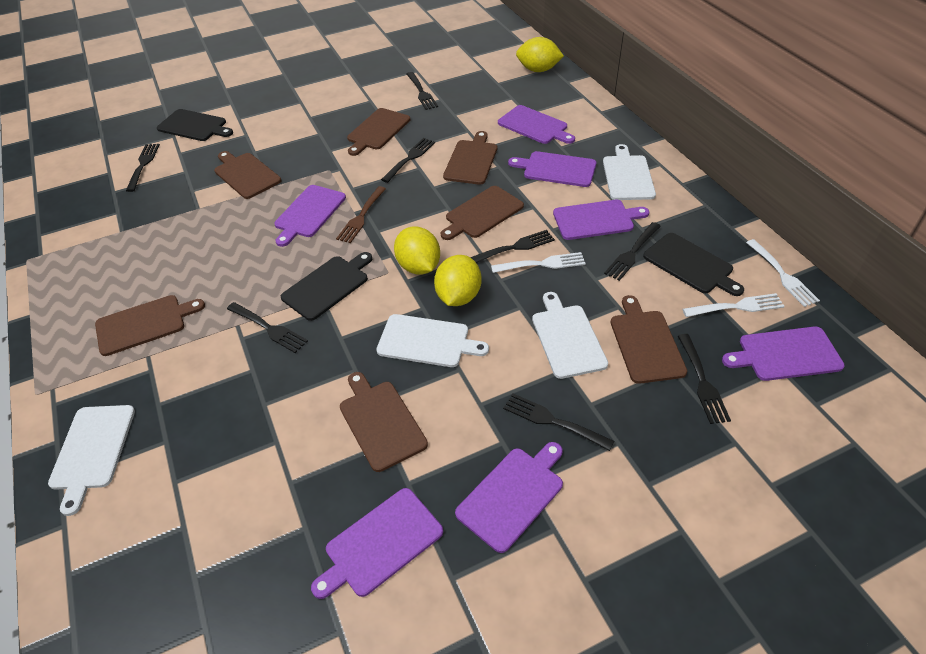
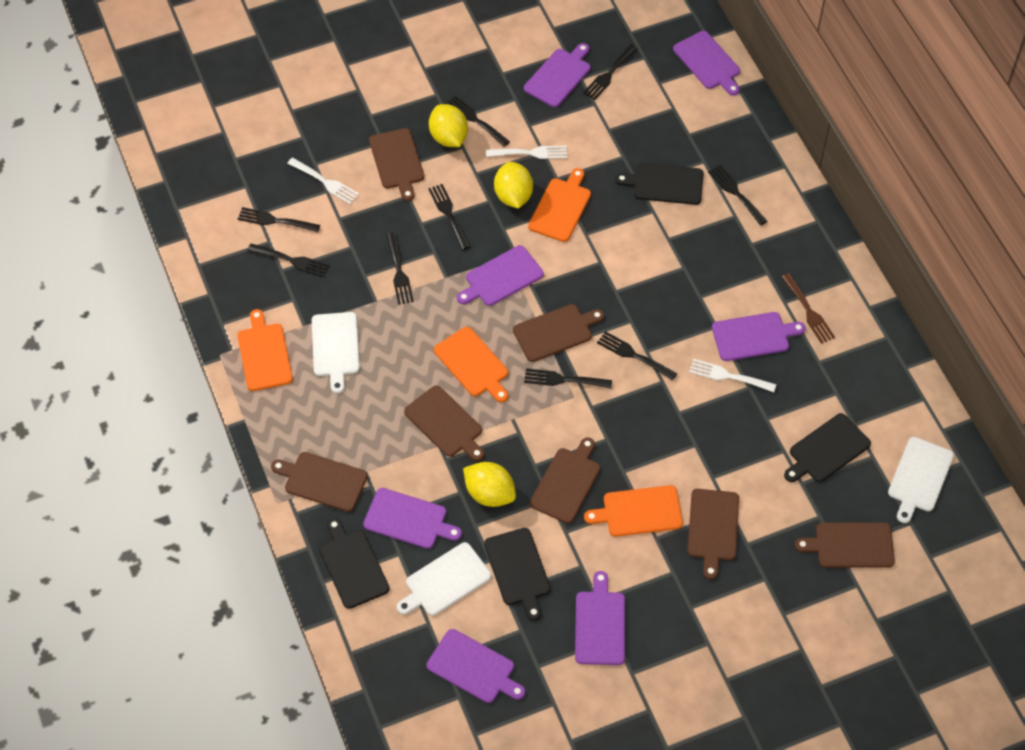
black cutting board: [157,109,233,141] [281,252,372,321] [643,233,744,296] = 3 -> [319,518,389,609] [484,528,551,621] [615,163,704,205] [784,413,871,482] = 4
black fork: [126,144,160,192] [227,302,308,353] [381,138,435,183] [406,72,438,110] [470,230,555,263] [503,393,614,451] [604,222,661,281] [678,334,731,424] = 8 -> [238,207,320,233] [247,244,330,277] [387,233,414,305] [428,184,471,250] [445,95,510,147] [524,368,612,388] [583,44,638,100] [597,331,677,381] [708,165,768,226] = 9
orange cutting board: none = 0 -> [238,309,293,391] [434,327,508,403] [528,168,591,242] [584,485,683,537] = 4
white cutting board: [48,405,135,516] [376,314,489,367] [532,292,608,379] [603,144,656,200] = 4 -> [312,312,360,393] [397,542,491,616] [888,437,954,523] = 3

